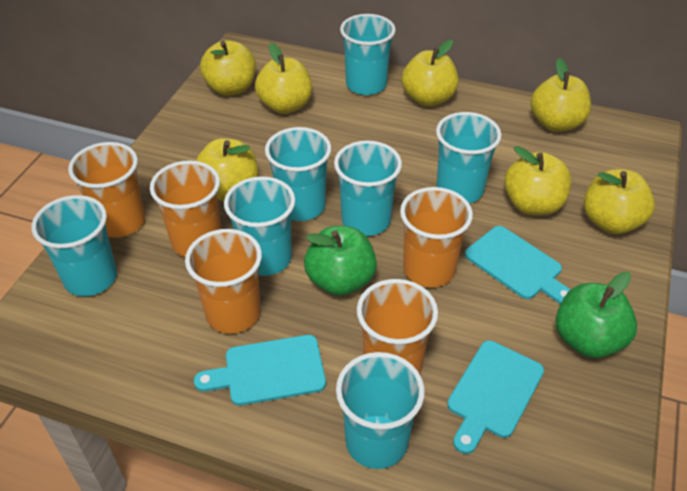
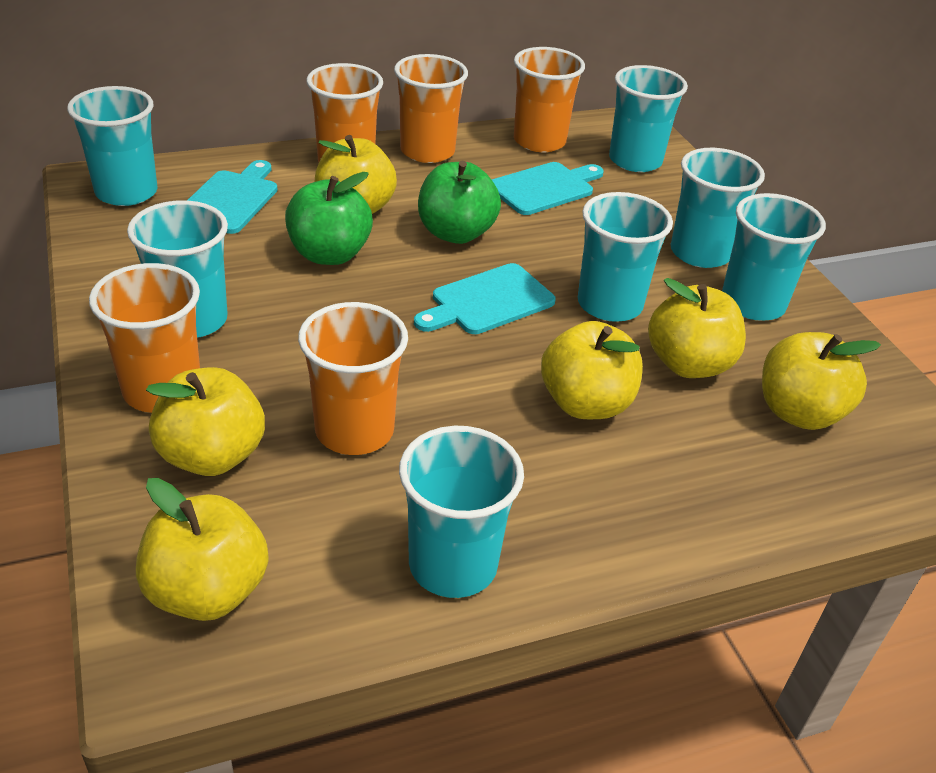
yellow apple: [196,138,258,201] [200,40,256,96] [255,43,312,114] [402,40,458,107] [504,146,571,216] [531,58,591,132] [584,169,655,234] = 7 -> [136,478,268,621] [146,367,265,476] [315,135,397,214] [541,321,643,419] [648,278,746,378] [762,332,881,430] = 6

